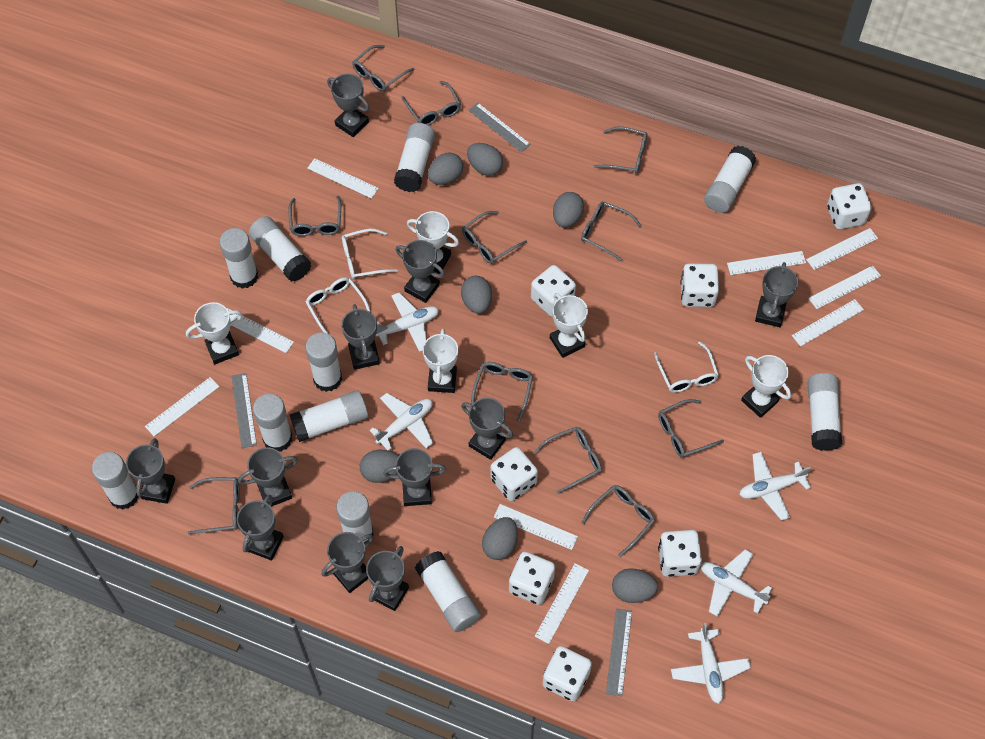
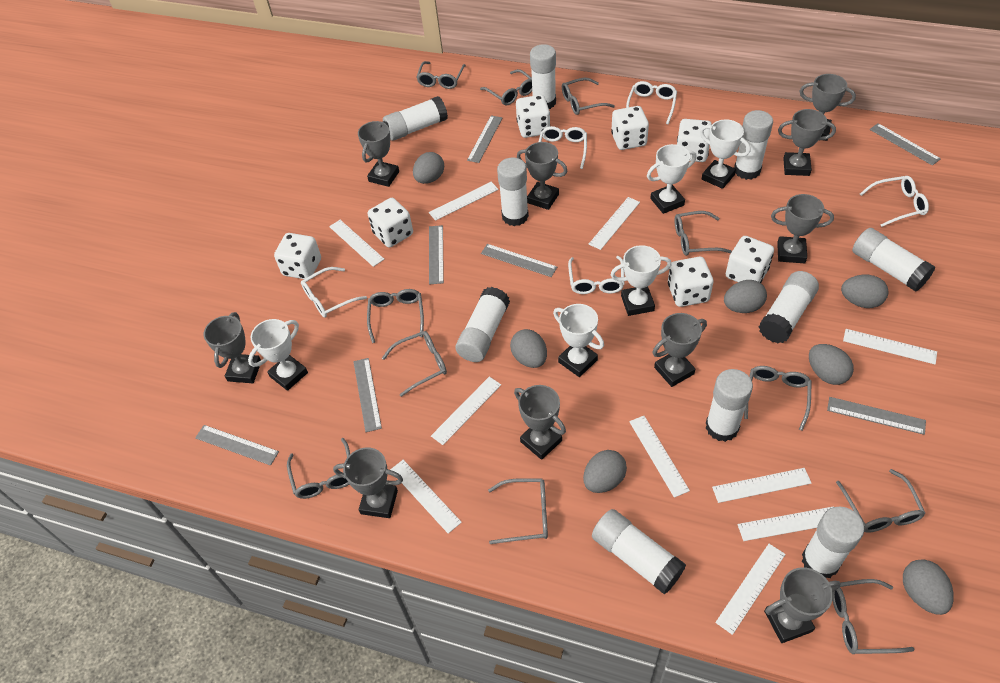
grey ruler: [232,373,257,448] [468,103,531,153] [606,608,632,696] = 3 -> [195,425,279,466] [353,358,382,432] [429,225,444,285] [467,116,502,163] [481,244,557,277] [827,397,926,435] [870,123,941,166] = 7
grey trophy: [126,438,175,504] [237,495,284,561] [238,447,298,507] [322,532,373,593] [327,74,369,137] [341,304,380,370] [366,546,409,611] [383,448,446,506] [396,240,445,303] [461,398,513,460] [755,262,798,327] = 11 -> [204,312,261,383] [333,448,403,518] [358,121,399,187] [514,385,566,460] [517,142,567,210] [652,313,707,387] [764,567,841,643] [771,194,834,263] [778,109,836,176] [800,74,856,141] = 10
white glasses: [306,277,371,334] [342,229,398,279] [654,342,719,393] = 3 -> [301,267,367,318] [539,126,587,169] [568,256,624,294] [626,81,677,124] [860,176,929,227] = 5
white glue stick: [92,452,139,510] [220,228,258,289] [249,216,311,282] [253,394,292,452] [290,390,368,442] [305,332,342,392] [336,491,374,544] [394,123,435,192] [415,551,481,632] [704,146,756,213] [807,373,842,451] = 11 -> [383,96,448,141] [455,287,510,362] [497,158,529,226] [530,44,556,109] [592,509,686,595] [706,369,753,442] [734,110,773,180] [759,271,819,343] [802,507,864,578] [852,228,935,291] = 10
white plane: [369,393,433,451] [376,292,439,352] [671,623,751,704] [701,549,772,617] [739,452,811,520] = 5 -> none = 0
white ruler: [145,377,219,436] [227,308,294,353] [307,158,379,199] [494,504,578,550] [535,563,589,644] [727,251,806,275] [792,299,864,347] [806,228,878,270] [808,265,881,309] = 9 -> [329,220,384,267] [390,460,462,534] [429,182,498,221] [431,377,501,445] [589,197,640,250] [629,416,690,498] [712,468,811,503] [715,544,786,635] [737,507,833,541] [843,329,937,364] = 10

